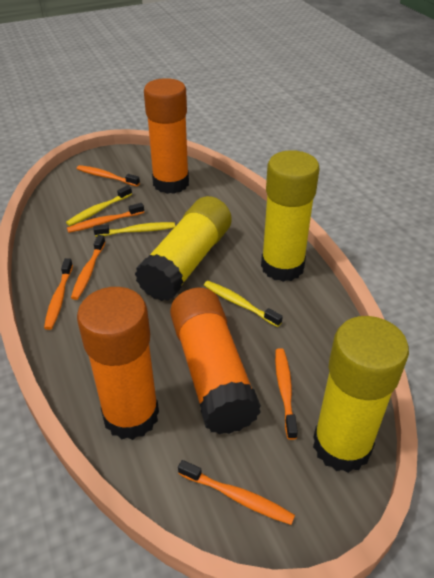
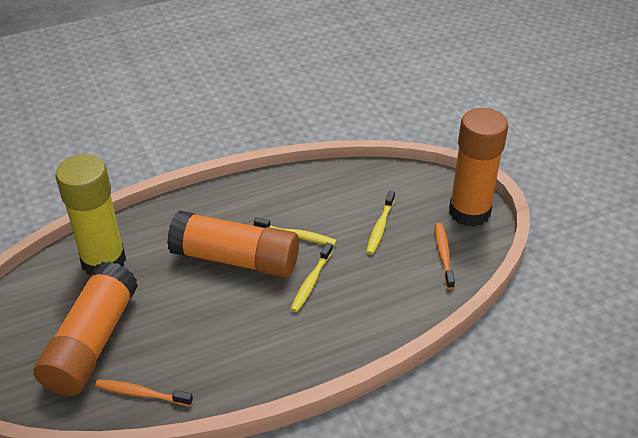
orange toothbrush: [44,258,73,330] [67,203,144,233] [71,235,105,300] [77,165,140,186] [178,460,295,525] [275,348,298,440] = 6 -> [95,379,193,406] [435,223,455,289] = 2
yellow glue stick: [135,196,231,301] [261,150,320,282] [313,316,409,473] = 3 -> [55,154,126,275] = 1

